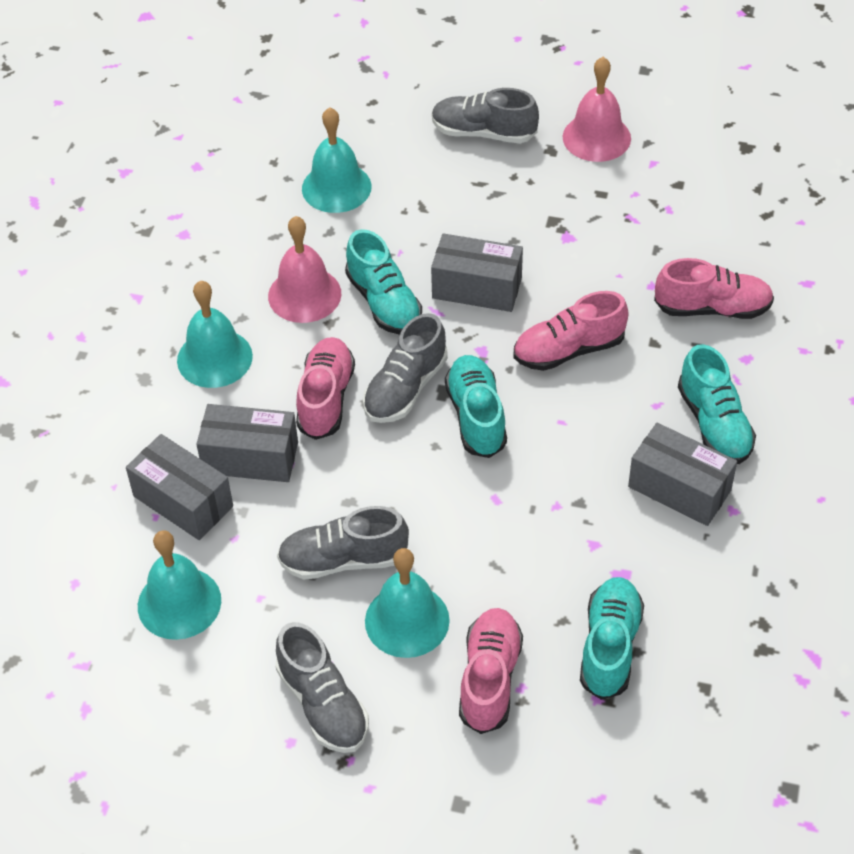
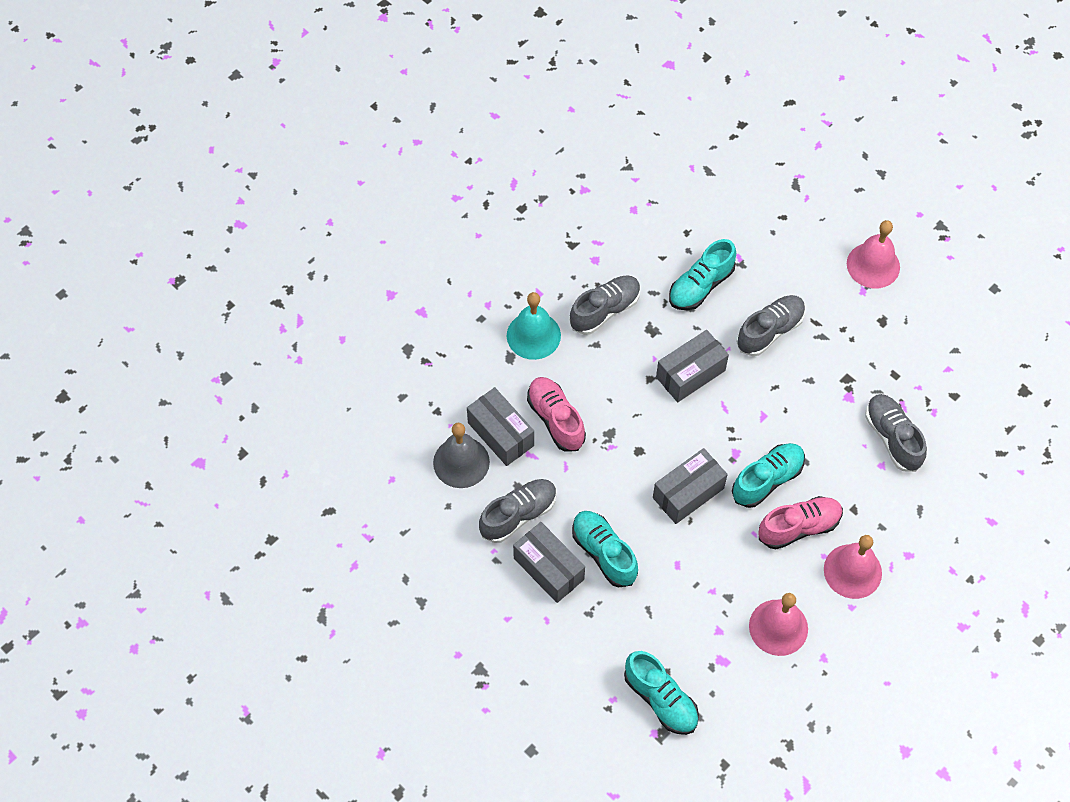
grey bell: none = 0 -> [433,423,490,488] = 1
pink bell: [268,216,341,323] [563,57,631,162] = 2 -> [749,593,808,656] [824,535,882,599] [847,220,900,288] = 3
pink shoe: [296,337,355,440] [459,608,523,734] [513,291,629,371] [654,258,774,319] = 4 -> [527,377,586,452] [758,496,843,549] = 2
turquoise bell: [138,530,221,640] [177,281,253,388] [302,107,372,213] [365,548,450,658] = 4 -> [507,292,561,360] = 1

